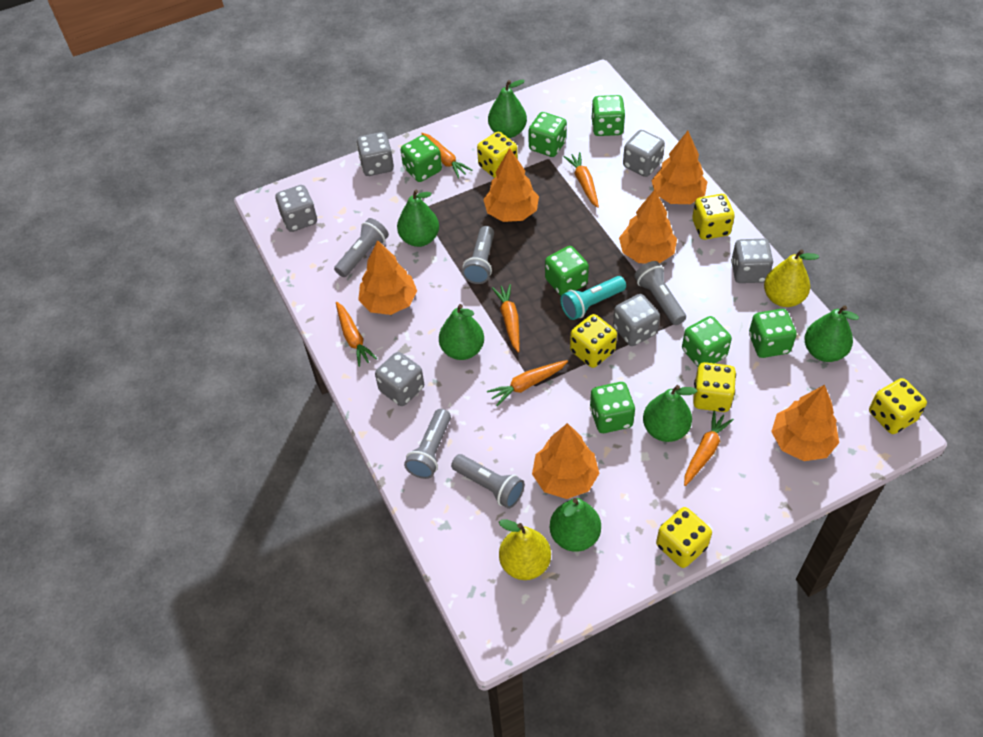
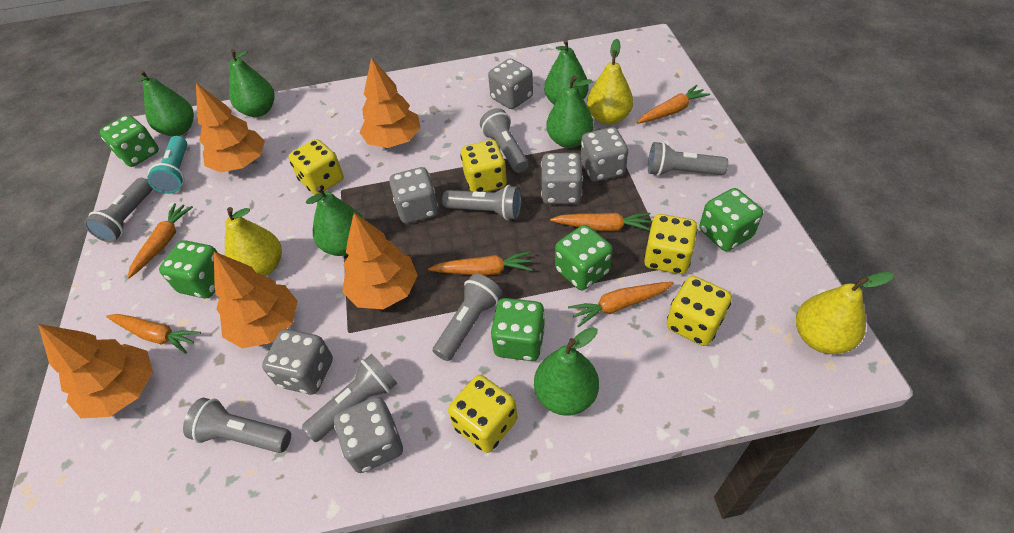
green dice: [401,135,442,182] [528,112,567,157] [545,246,589,296] [590,382,635,433] [591,95,625,136] [682,316,732,367] [749,309,797,358] = 7 -> [99,115,159,167] [159,240,218,299] [490,298,545,361] [555,225,613,290] [699,188,763,251] = 5
grey flashlight: [334,218,389,277] [404,409,451,479] [451,454,525,509] [462,226,494,284] [634,261,686,325] = 5 -> [84,178,153,242] [183,398,291,453] [302,354,397,442] [433,274,502,361] [442,185,521,220] [480,108,529,173] [648,142,728,176] = 7
orange tree: [358,240,417,315] [483,148,539,222] [532,423,599,499] [619,189,677,264] [651,131,707,204] [771,385,839,461] = 6 -> [38,324,153,418] [196,83,265,172] [214,252,298,348] [342,213,418,309] [359,57,421,148] = 5
yellow dice: [477,132,518,178] [570,314,617,368] [656,507,712,568] [692,194,735,240] [693,362,736,412] [869,378,927,434] = 6 -> [288,139,344,195] [448,375,518,453] [460,140,507,192] [644,214,698,274] [666,276,732,346] = 5
yellow pear: [499,520,551,580] [764,250,819,307] = 2 -> [225,207,282,276] [587,39,633,125] [796,272,894,354] = 3

